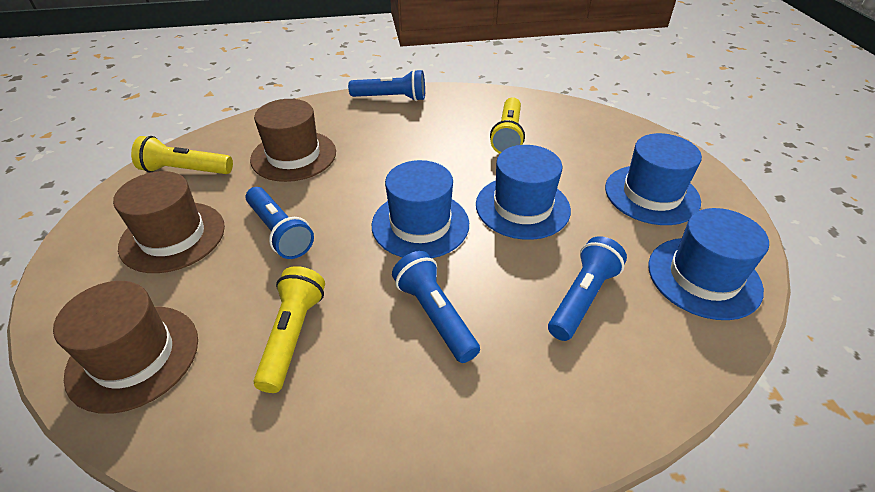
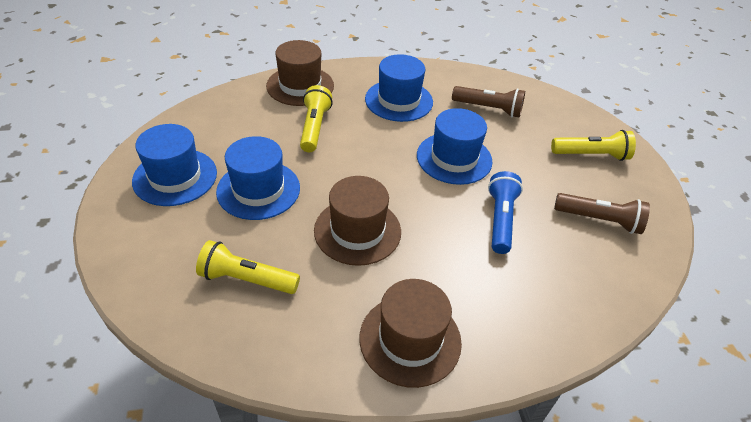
blue flashlight: [246,187,314,259] [348,69,425,101] [392,251,480,363] [548,236,627,341] = 4 -> [488,171,523,254] = 1
brown flashlight: none = 0 -> [452,86,525,118] [554,193,650,234] = 2

